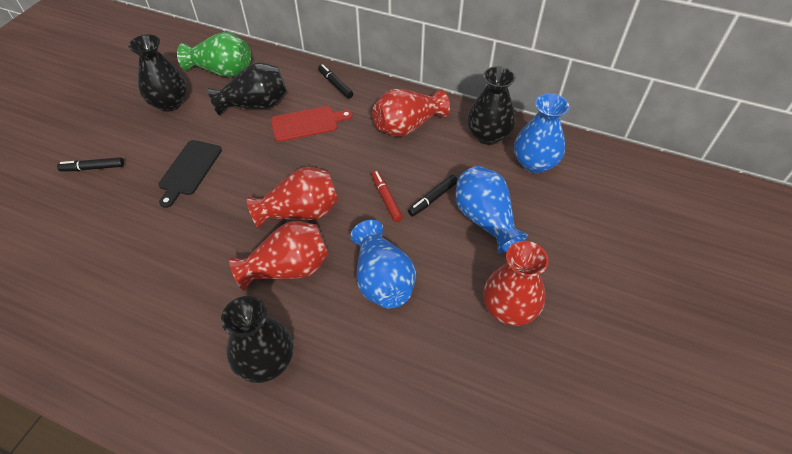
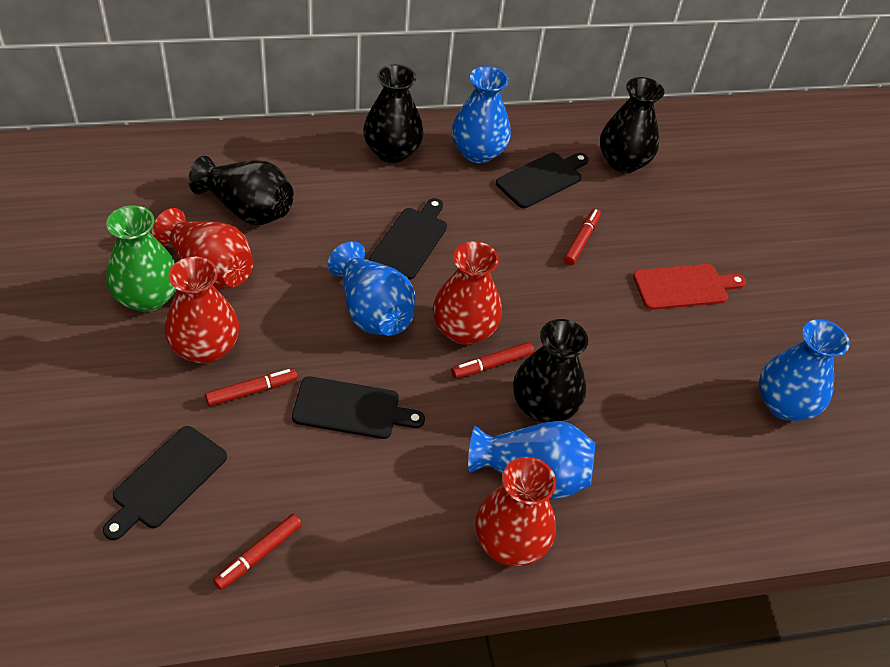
black cutting board: [158,140,222,208] = 1 -> [103,426,227,540] [292,376,425,439] [369,198,447,280] [496,153,589,208] = 4
black marker: [57,157,124,171] [318,64,353,99] [408,175,457,217] = 3 -> none = 0
blue vase: [350,220,416,308] [455,166,528,253] [514,94,569,173] = 3 -> [328,241,415,336] [452,66,511,164] [468,421,595,499] [759,319,850,421] = 4
red marker: [372,171,403,222] = 1 -> [205,369,297,406] [213,514,302,590] [451,342,534,378] [564,209,601,265] = 4

